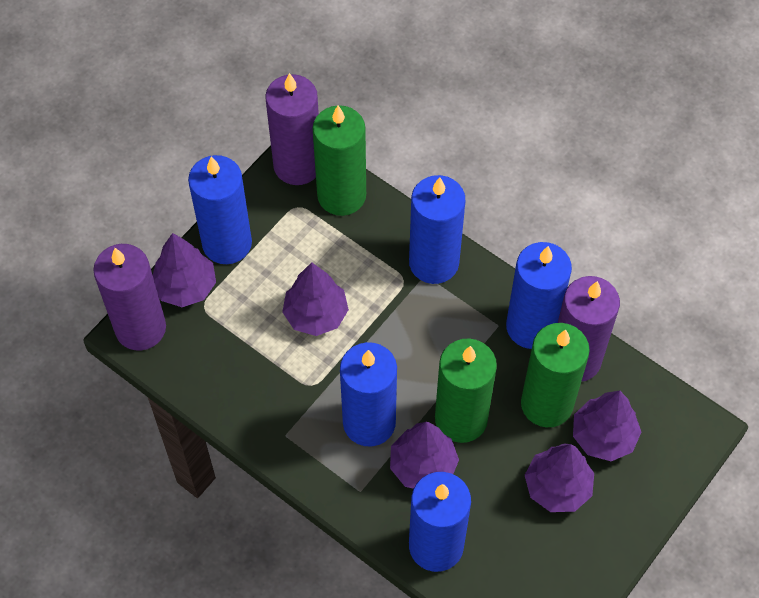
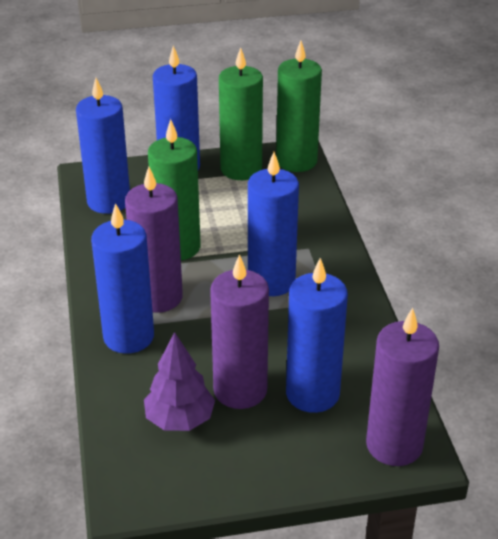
purple tree: [153,233,216,307] [282,262,349,336] [390,422,459,489] [525,443,594,512] [573,390,641,461] = 5 -> [144,332,215,431] = 1

